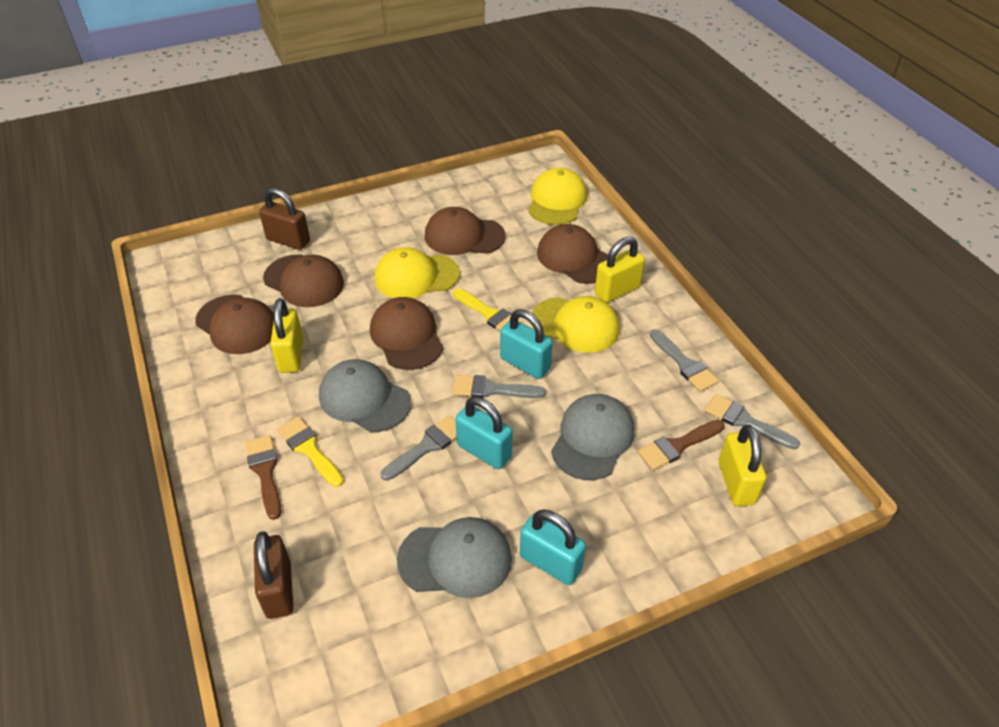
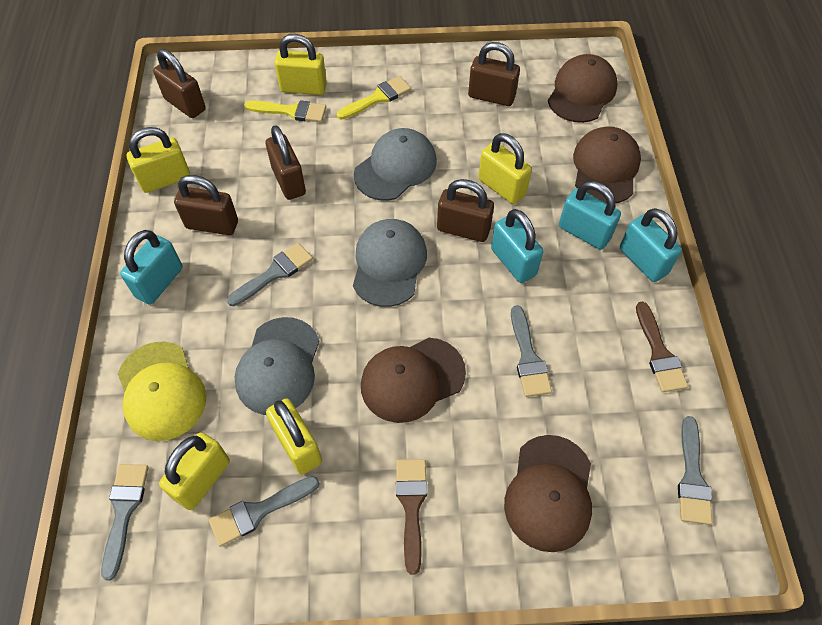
brown cap: [195,294,274,354] [263,255,344,307] [370,297,443,370] [425,207,506,255] [537,224,608,284] = 5 -> [361,338,466,423] [504,435,592,552] [548,54,617,123] [573,126,641,203] = 4
brown padlock: [254,531,293,619] [259,188,310,250] = 2 -> [153,49,206,118] [174,175,238,235] [266,125,306,200] [437,179,494,242] [468,42,520,106] = 5
grey brush: [381,415,457,481] [452,375,546,398] [650,330,719,392] [705,394,800,449] = 4 -> [101,464,149,580] [209,476,320,547] [227,243,313,306] [511,305,552,397] [678,416,712,525] = 5
turquoise padlock: [455,397,513,469] [500,309,553,379] [520,510,586,585] = 3 -> [120,230,183,305] [491,209,543,283] [559,181,621,250] [620,208,682,282] = 4
yellow cap: [375,247,460,298] [528,168,587,225] [532,296,620,353] = 3 -> [118,341,206,441] = 1
yellow padlock: [270,298,303,373] [595,237,645,303] [719,425,766,506] = 3 -> [127,127,190,193] [159,432,230,510] [266,398,322,475] [275,34,327,95] [478,133,532,204] = 5

